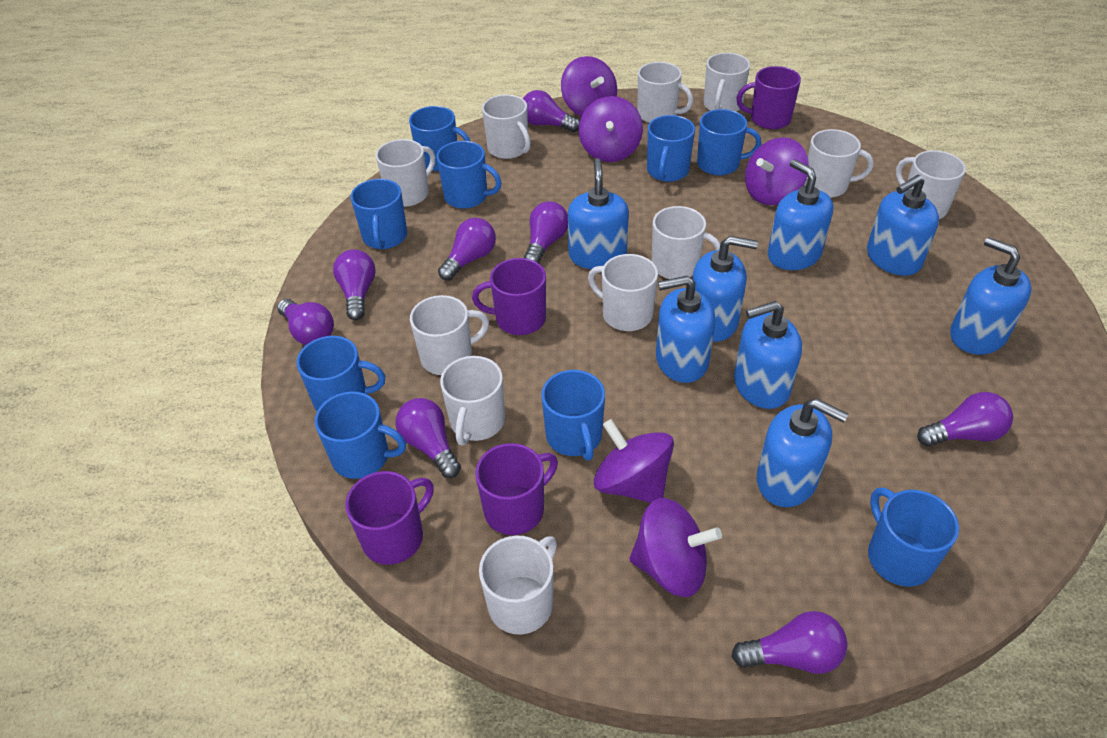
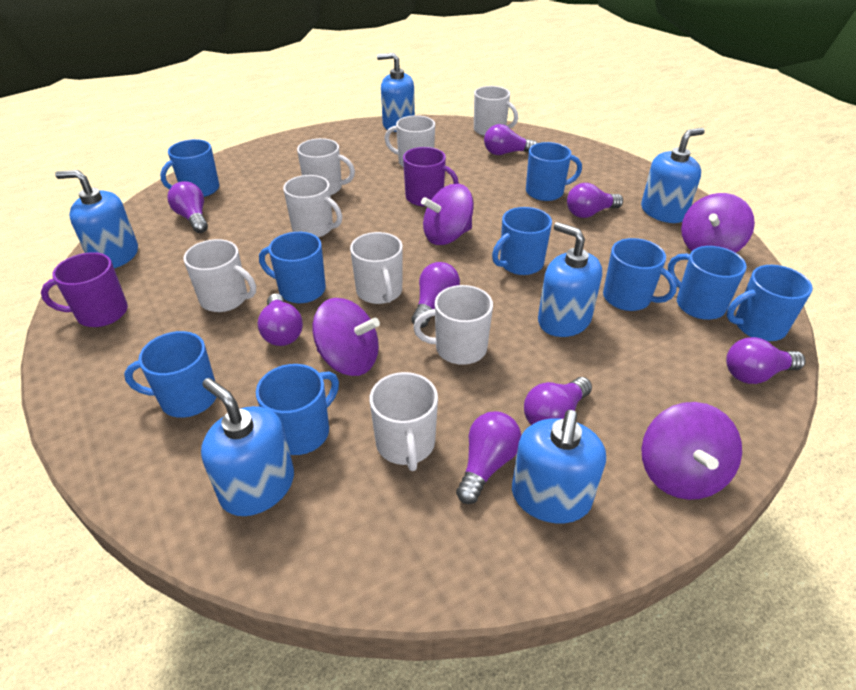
blue soap dispenser: [568,158,629,269] [656,276,715,383] [692,236,758,342] [734,301,802,409] [756,398,848,507] [768,159,833,270] [867,175,939,276] [950,237,1032,355] = 8 -> [55,170,138,268] [201,378,294,516] [377,53,415,132] [512,410,606,523] [538,222,602,337] [641,128,705,223] = 6
purple mug: [345,471,434,565] [472,258,546,335] [475,443,558,535] [736,66,801,129] = 4 -> [41,252,128,327] [403,147,459,206] = 2
purple spinning top: [561,56,617,116] [579,96,643,162] [594,419,674,503] [629,498,722,597] [745,137,809,205] = 5 -> [312,298,380,376] [421,184,474,245] [641,402,742,500] [681,193,755,253] = 4
white mug: [376,139,435,207] [410,295,489,375] [440,356,505,446] [479,535,557,635] [482,94,531,159] [588,254,658,331] [637,62,693,123] [652,206,720,279] [704,53,750,112] [804,129,874,198] [896,150,966,219] = 11 -> [183,239,256,312] [283,175,342,237] [297,138,355,195] [350,232,403,304] [370,372,438,471] [385,115,435,167] [413,285,493,365] [474,86,518,136] = 8

